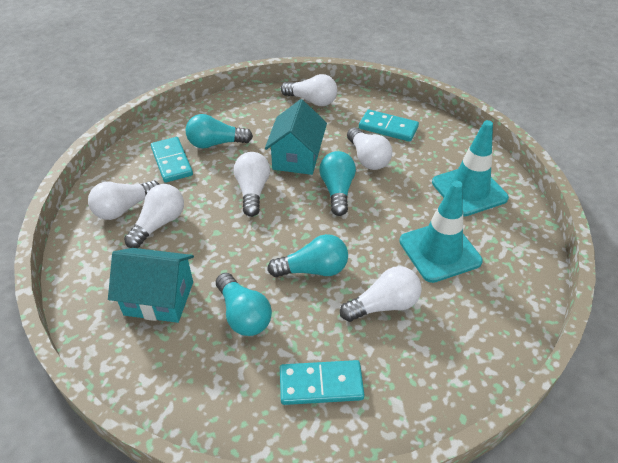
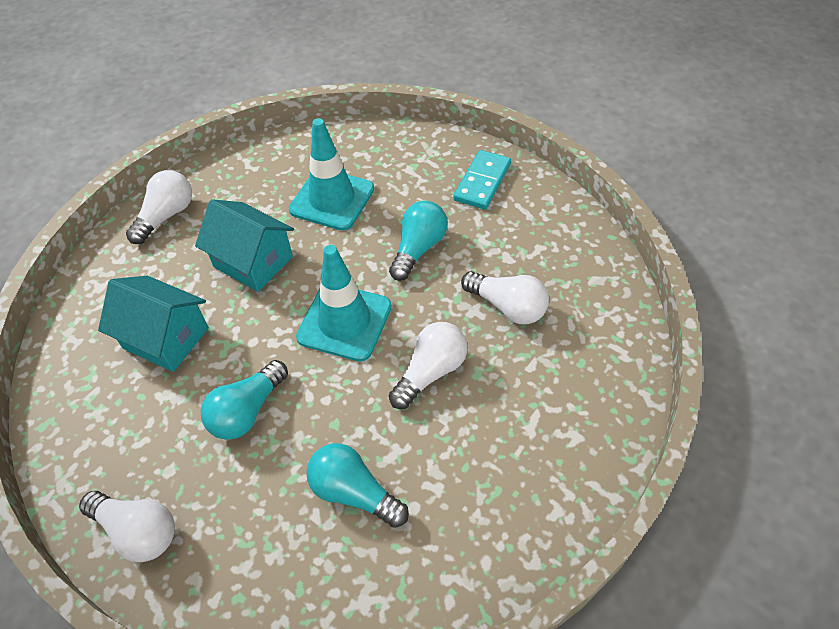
turquoise domino: [151,137,193,183] [280,360,364,405] [359,109,419,142] = 3 -> [454,150,511,210] = 1
turquoise light bulb: [186,114,253,148] [216,273,272,336] [267,234,348,277] [319,151,356,216] = 4 -> [201,360,288,440] [307,443,409,528] [389,201,448,281] = 3
white light bulb: [88,181,159,220] [124,184,184,248] [234,152,270,217] [281,74,337,106] [340,266,422,322] [347,127,393,170] = 6 -> [79,491,175,562] [126,170,192,244] [389,322,467,409] [461,271,549,324] = 4

